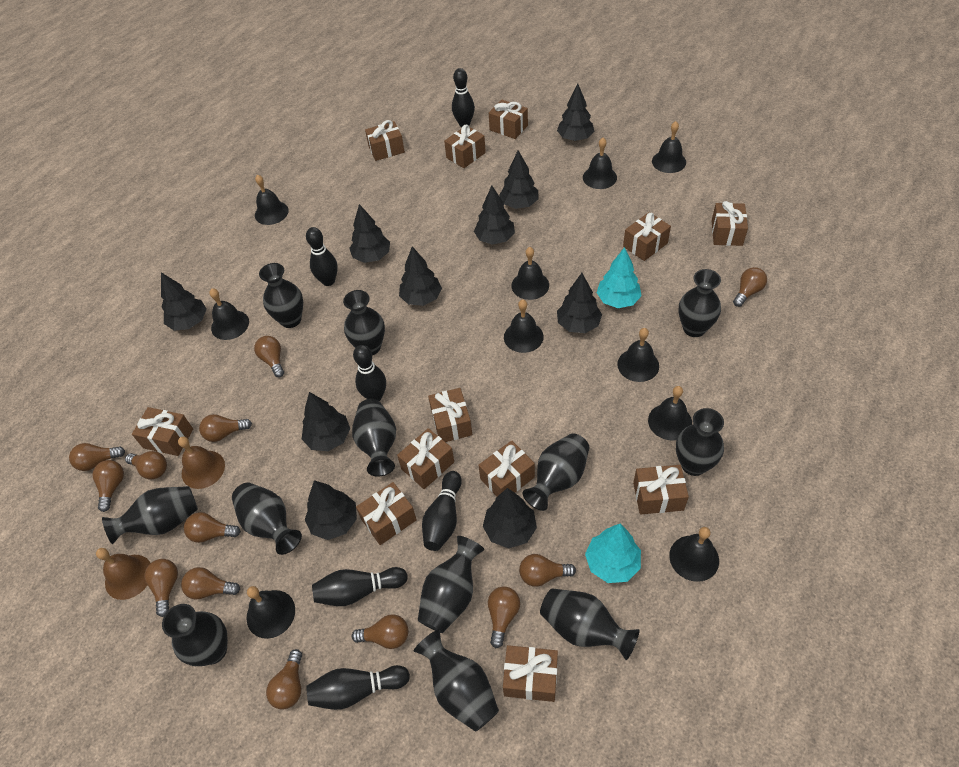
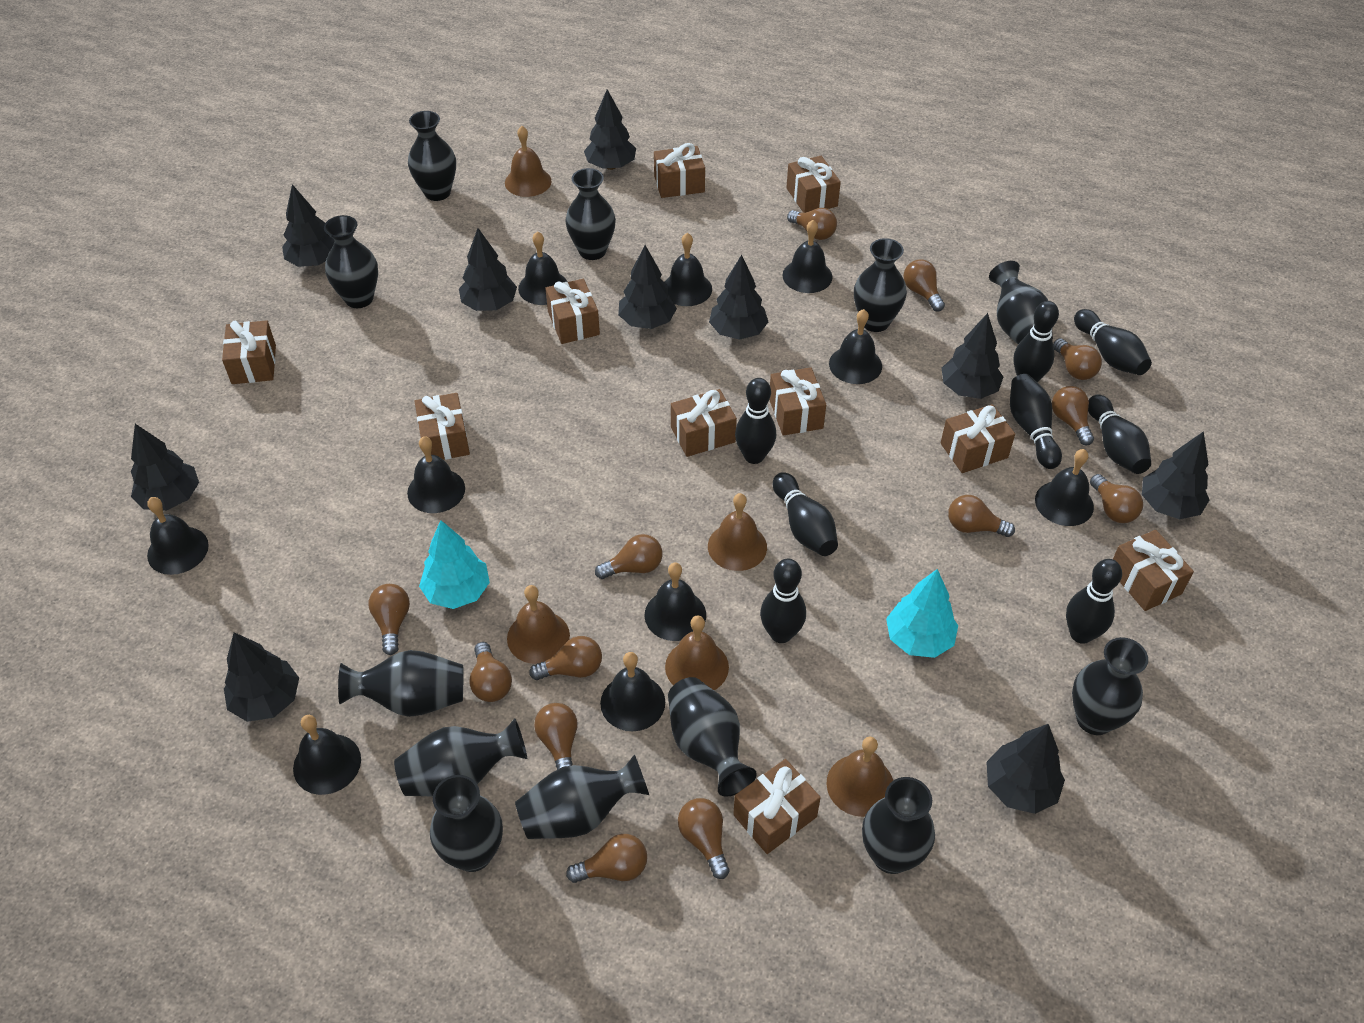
black bowling pin: [306,227,338,286] [306,665,410,710] [312,567,408,606] [353,345,386,401] [422,471,462,551] [452,68,475,127] = 6 -> [735,378,776,464] [760,559,806,643] [773,472,838,556] [1010,374,1062,469] [1014,301,1059,382] [1066,559,1122,644] [1074,309,1152,375] [1088,395,1151,474] = 8
brown bell: [96,548,151,600] [178,437,225,489] = 2 -> [505,126,552,197] [507,585,570,664] [665,616,729,690] [708,493,767,571] [826,737,893,817] = 5
brown gift: [132,407,193,456] [356,482,417,545] [365,120,405,161] [397,428,454,489] [428,388,472,442] [444,125,486,168] [479,440,535,496] [489,100,528,139] [503,645,558,702] [623,212,671,261] [633,465,689,515] [711,201,748,246] = 12 -> [222,320,276,384] [414,393,470,460] [545,279,600,344] [654,143,705,198] [671,389,737,457] [733,759,821,854] [769,367,826,436] [786,156,841,213] [941,404,1015,473] [1113,530,1194,611] = 10

